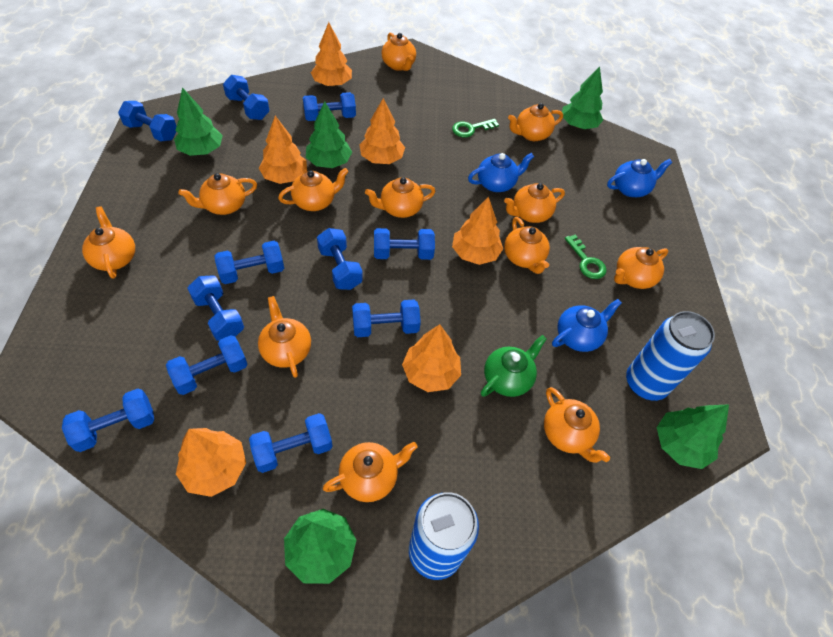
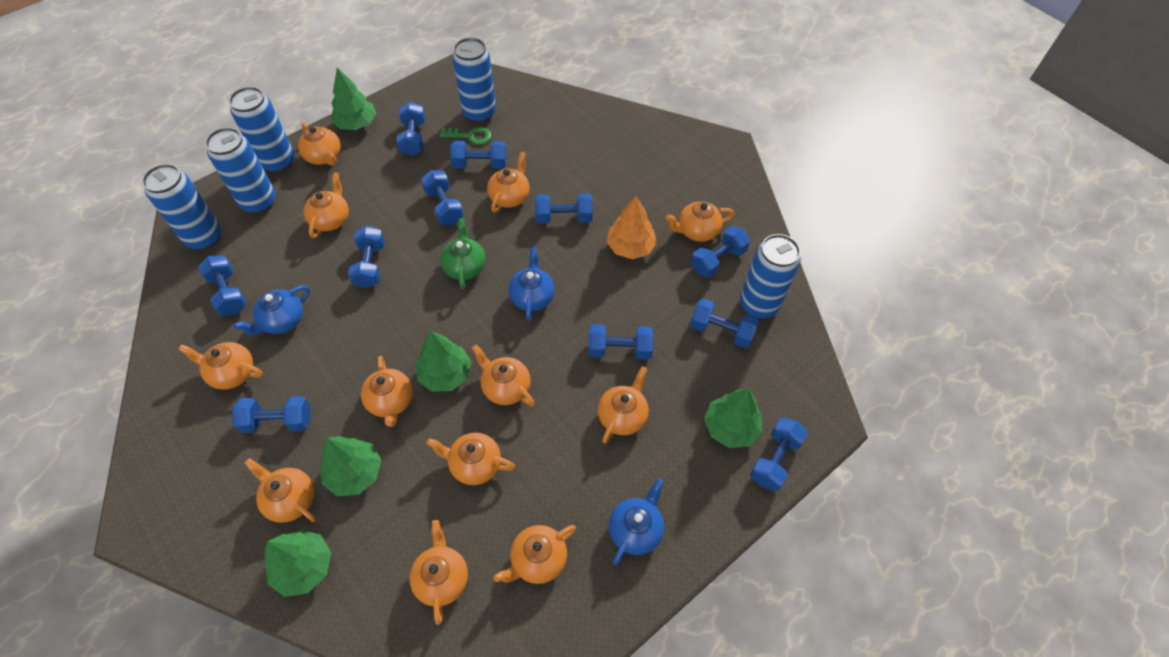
blue can: [409,492,479,580] [626,311,715,401] = 2 -> [142,164,221,250] [205,127,276,214] [229,87,294,173] [452,37,496,123] [740,234,801,319] = 5
green key: [452,119,499,137] [565,235,606,279] = 2 -> [439,127,492,145] = 1
orange tree: [176,428,246,497] [259,116,307,184] [311,22,352,86] [359,98,405,164] [402,324,461,392] [452,197,503,265] = 6 -> [607,196,657,259] = 1

